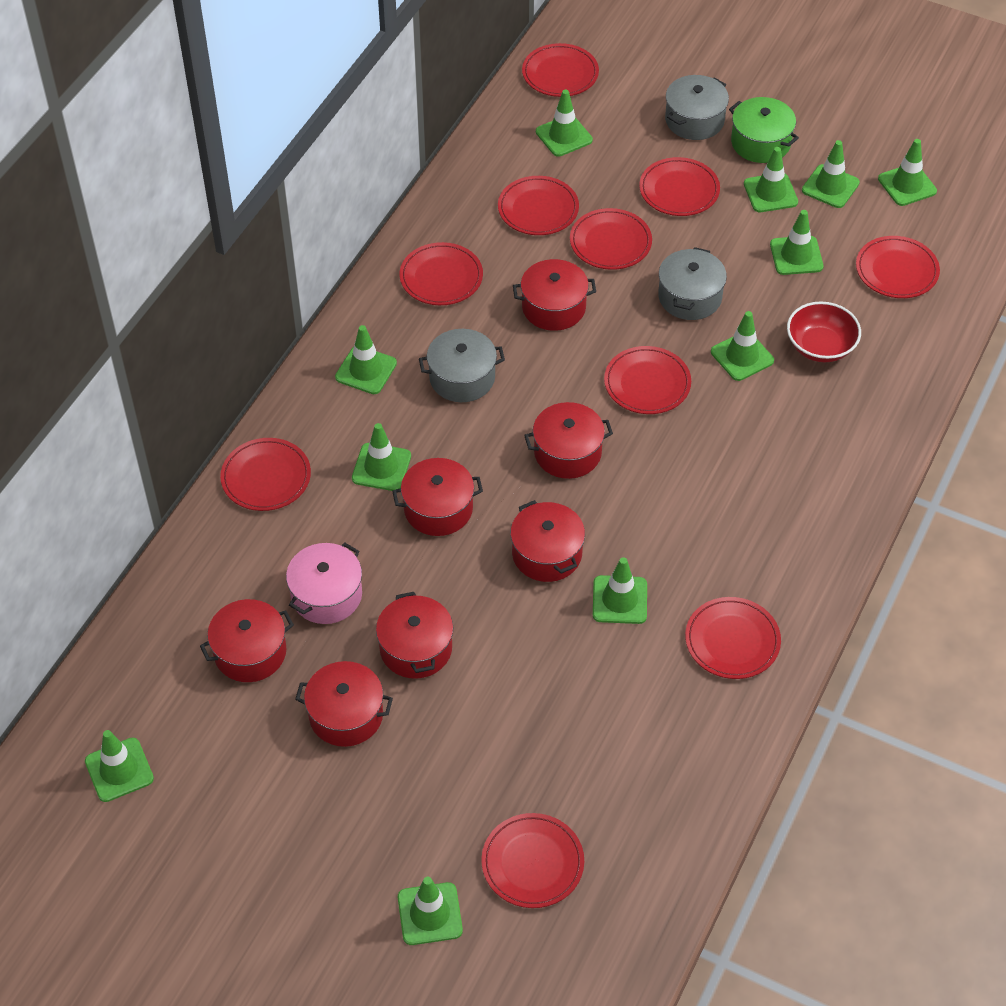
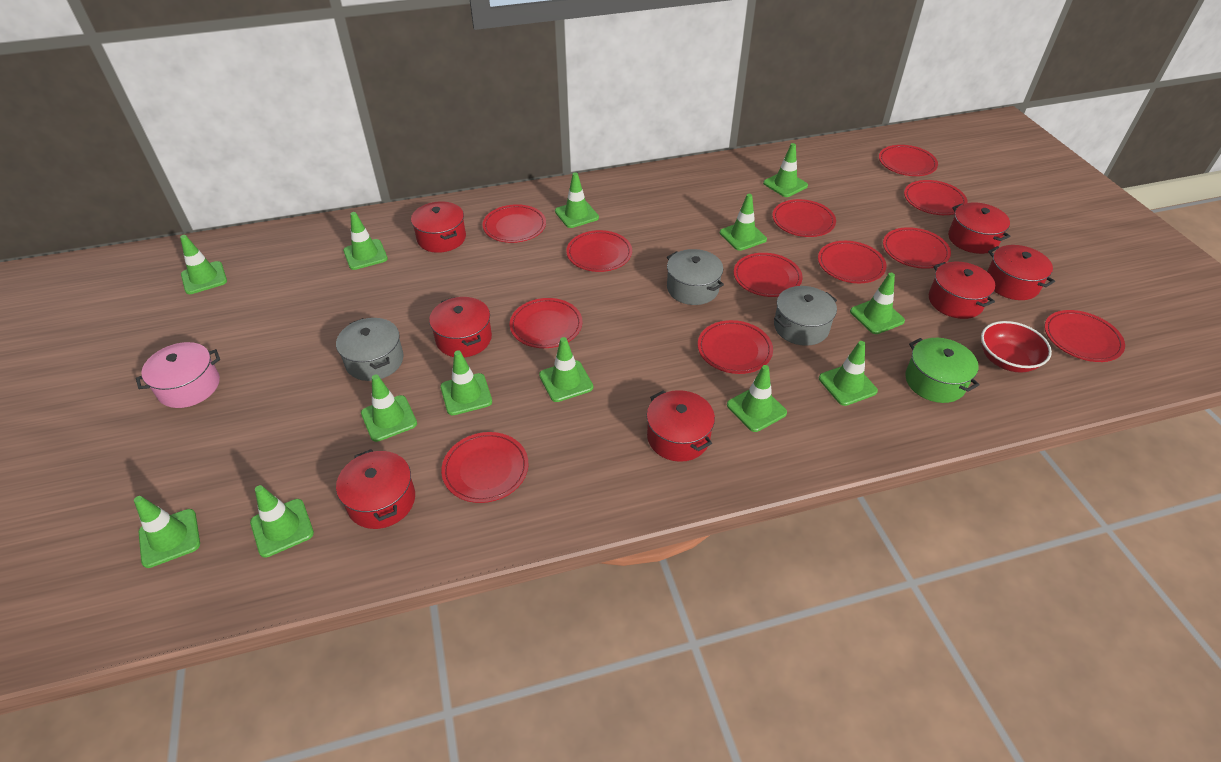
green traffic cone: [85,730,154,802] [335,325,397,394] [352,423,411,491] [398,877,463,945] [536,89,593,157] [593,557,647,624] [711,311,774,381] [744,147,798,212] [770,210,824,275] [802,140,860,208] [878,139,937,206] = 11 -> [134,496,200,568] [180,235,227,294] [250,485,314,558] [343,212,388,270] [361,375,417,442] [440,350,492,415] [539,337,593,402] [555,172,599,228] [720,194,767,251] [727,365,787,432] [763,143,808,197] [819,341,878,406] [850,273,905,334] = 13
red plate: [220,438,311,511] [400,242,483,305] [481,813,584,908] [498,176,579,235] [522,43,599,97] [570,208,652,270] [604,346,691,414] [639,157,720,216] [685,597,781,679] [856,236,940,298] = 10 -> [441,432,528,503] [483,204,546,243] [510,298,582,348] [566,230,632,272] [698,320,773,374] [734,253,802,297] [772,199,836,237] [818,241,886,283] [879,145,938,176] [883,227,951,269] [904,180,968,215] [1044,310,1125,362] = 12

